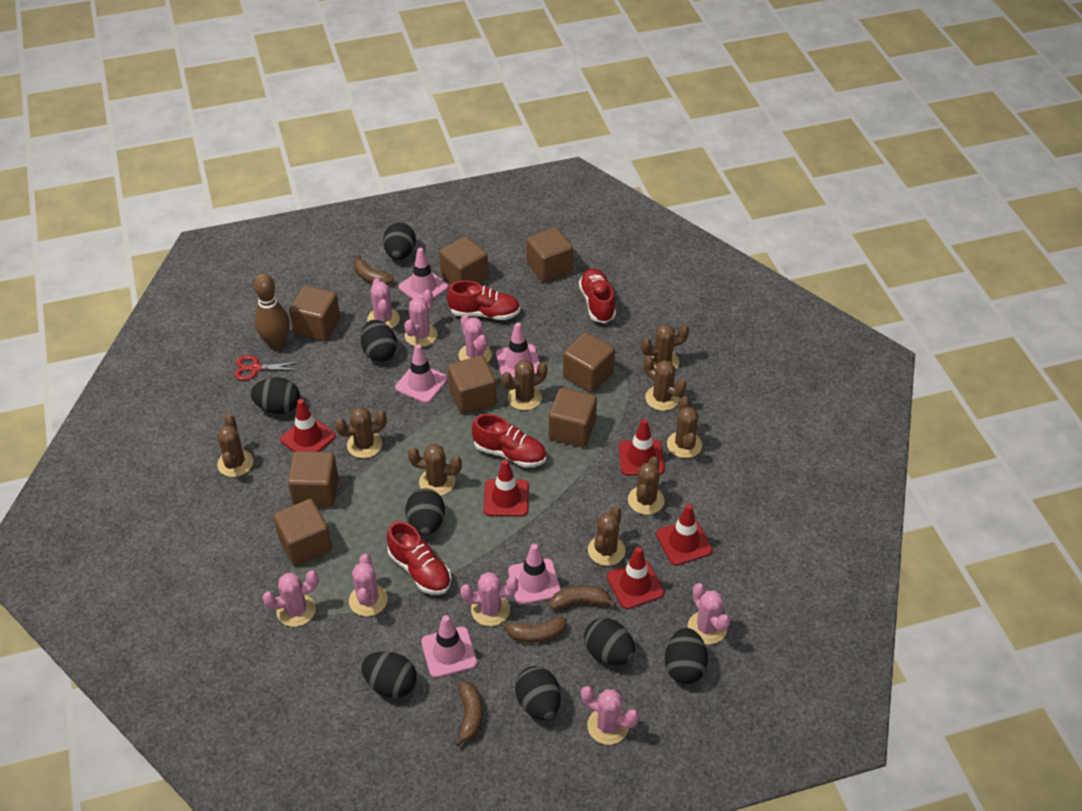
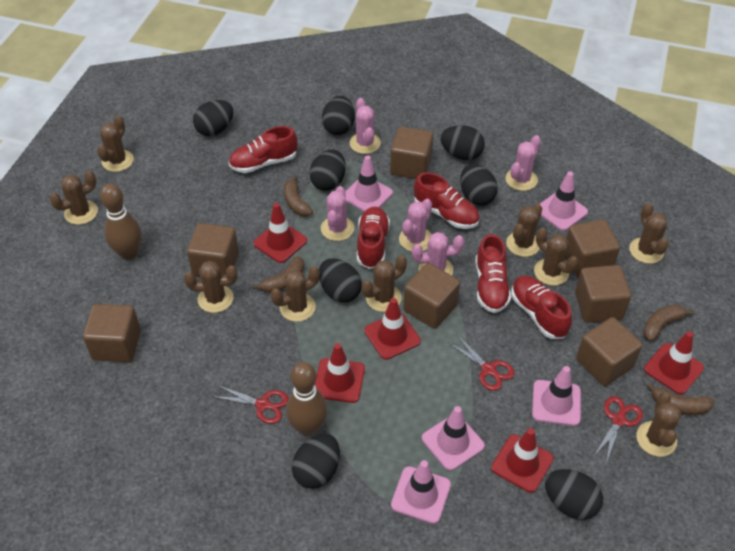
brown bowling pin: [254,274,290,349] = 1 -> [100,184,142,260] [286,362,328,437] = 2
brown cube: [273,499,332,566] [288,451,338,507] [289,286,340,341] [439,236,488,284] [448,355,497,415] [526,227,573,282] [549,388,597,447] [563,332,615,393] = 8 -> [83,304,141,362] [187,223,239,276] [390,126,433,179] [403,263,460,329] [566,219,620,278] [575,265,631,323] [576,317,642,386] = 7
pink cactus: [262,570,319,627] [349,554,388,616] [367,278,400,329] [404,290,437,347] [459,314,492,363] [460,572,518,626] [581,686,639,745] [688,583,730,645] = 8 -> [321,186,354,241] [350,98,381,154] [399,199,432,252] [412,232,464,275] [506,135,541,191] = 5
red scissors: [234,355,301,380] = 1 -> [212,385,289,424] [448,335,515,391] [594,396,643,463] = 3
red shoe: [387,521,451,595] [447,280,520,320] [472,414,546,468] [579,268,616,323] = 4 -> [229,126,298,173] [357,207,390,269] [414,172,480,229] [476,234,511,313] [511,276,572,339] = 5

